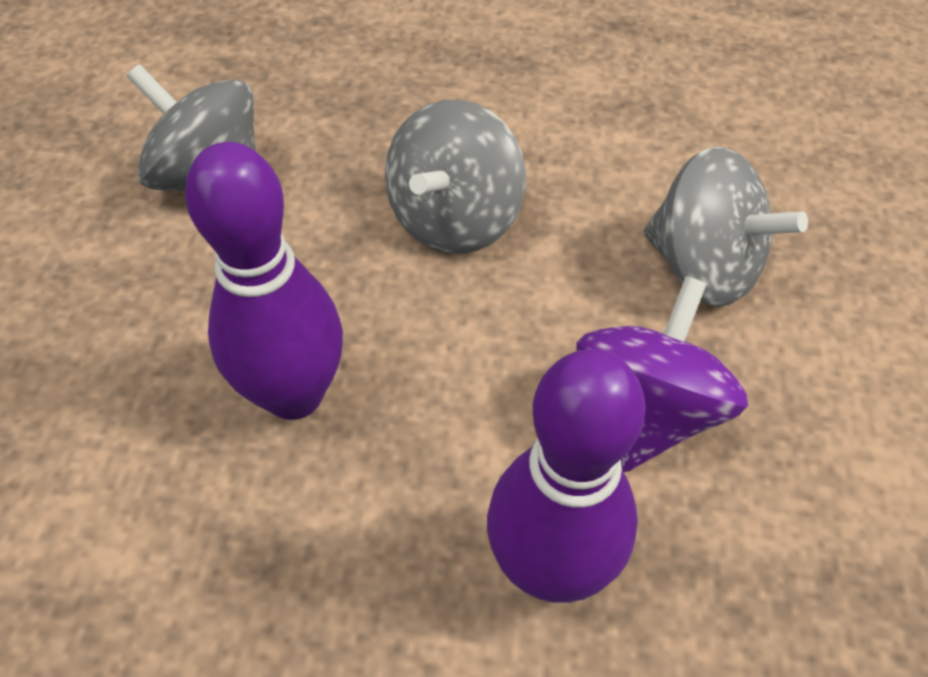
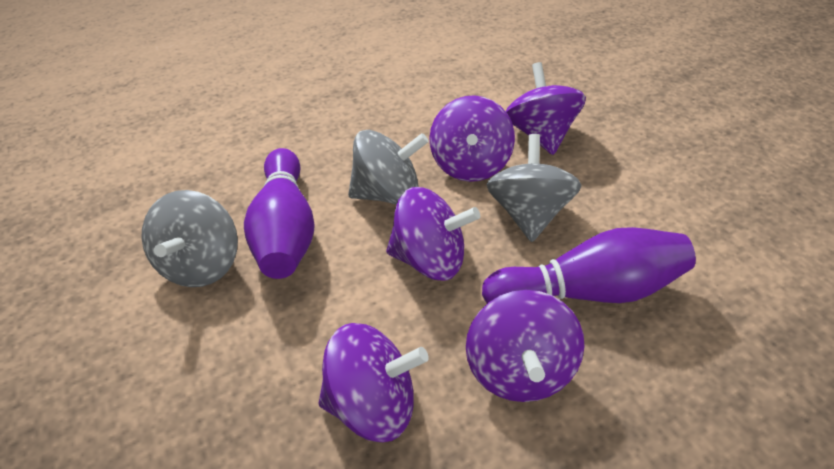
purple spinning top: [576,276,748,472] = 1 -> [319,323,429,442] [386,187,480,281] [429,95,515,182] [466,290,585,402] [506,62,586,155] = 5

